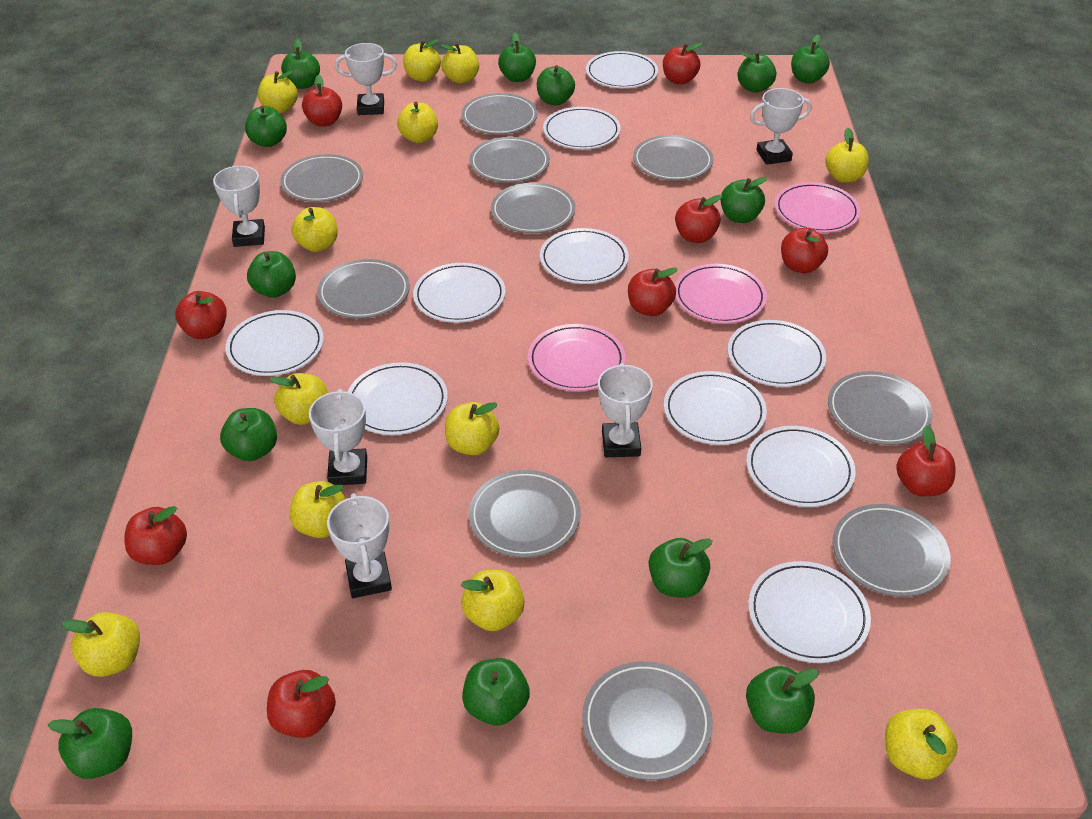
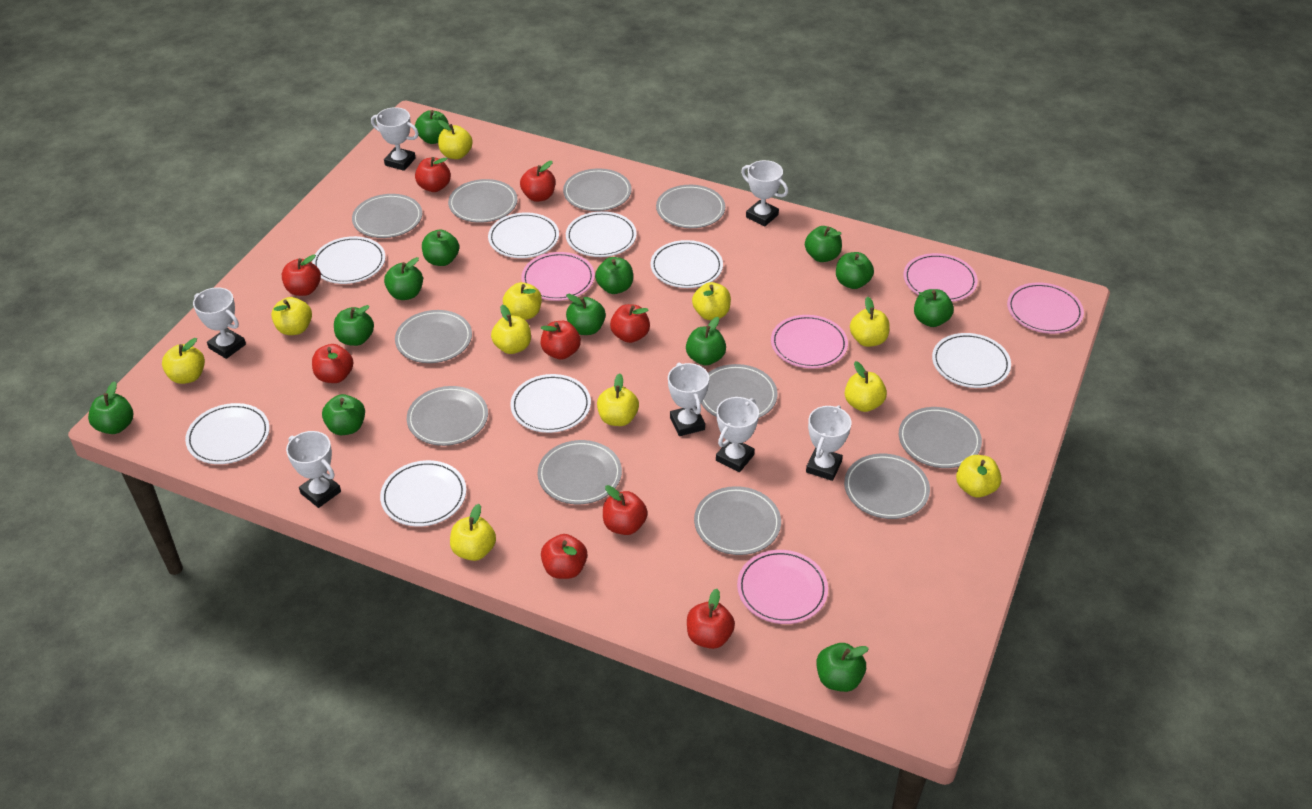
grey plate: [280,154,363,202] [317,259,410,319] [461,93,538,135] [469,137,550,183] [469,470,581,558] [491,183,575,233] [582,662,713,780] [633,135,714,181] [828,371,933,445] [833,504,951,597] = 10 -> [352,194,422,238] [395,310,472,363] [407,386,488,446] [448,179,518,223] [538,440,622,504] [563,168,631,211] [656,185,725,228] [694,486,781,555] [701,364,777,418] [844,453,930,519] [899,407,982,468] = 11
pink plate: [528,324,626,391] [675,264,767,324] [774,182,860,233] = 3 -> [521,252,595,301] [737,550,828,624] [771,315,848,369] [904,253,978,302] [1007,282,1084,334] = 5
white plate: [226,310,324,376] [348,362,448,435] [413,263,506,323] [540,228,629,284] [543,107,621,149] [586,51,658,88] [664,371,767,445] [728,320,826,387] [746,426,856,507] [748,561,871,663] = 10 -> [185,403,270,464] [312,236,385,284] [380,460,466,527] [488,212,559,258] [510,374,591,433] [566,211,637,257] [651,240,723,288] [932,333,1011,388] = 8
white trophy: [213,166,265,247] [309,389,367,485] [327,493,392,598] [335,43,397,115] [598,363,653,457] [750,88,812,165] = 6 -> [193,287,246,359] [286,431,341,508] [371,107,419,171] [668,363,709,436] [716,397,759,472] [741,160,788,226] [806,405,852,481] = 7
yellow apple: [62,612,140,677] [258,71,298,113] [270,373,328,425] [289,481,346,538] [291,207,338,252] [397,102,438,143] [403,39,441,81] [441,43,479,83] [445,402,500,455] [461,570,525,631] [825,128,869,182] [885,709,958,779] = 12 -> [162,338,205,384] [271,297,312,335] [438,120,473,159] [450,504,496,561] [491,305,531,354] [503,282,542,320] [597,373,639,426] [692,282,731,320] [845,361,887,412] [850,297,890,347] [956,455,1002,497] = 11

